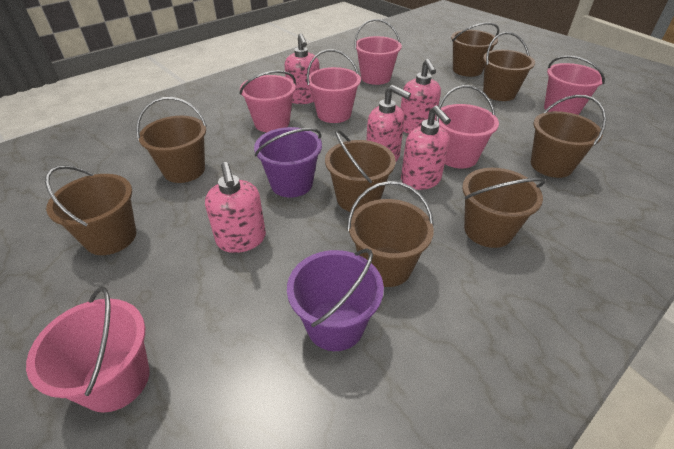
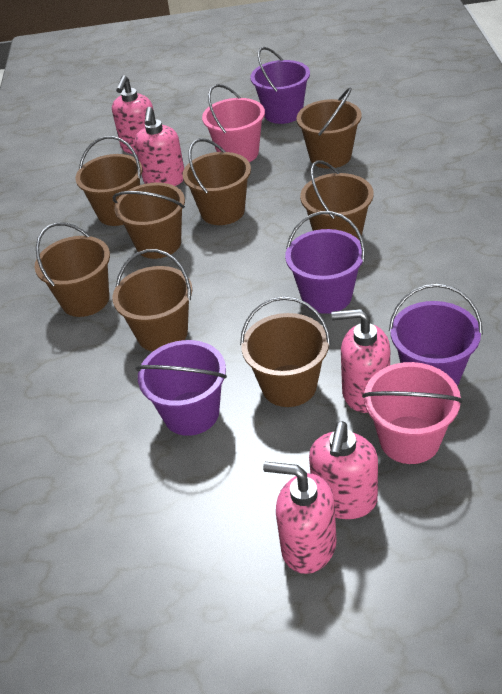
pink bucket: [26,286,150,413] [240,71,296,132] [307,49,361,123] [354,19,402,85] [435,85,499,169] [544,56,605,115] = 6 -> [202,84,265,162] [362,362,463,464] = 2
purple bucket: [254,127,322,198] [287,248,384,351] = 2 -> [135,340,227,436] [250,47,310,124] [285,211,365,314] [389,284,483,386] = 4

